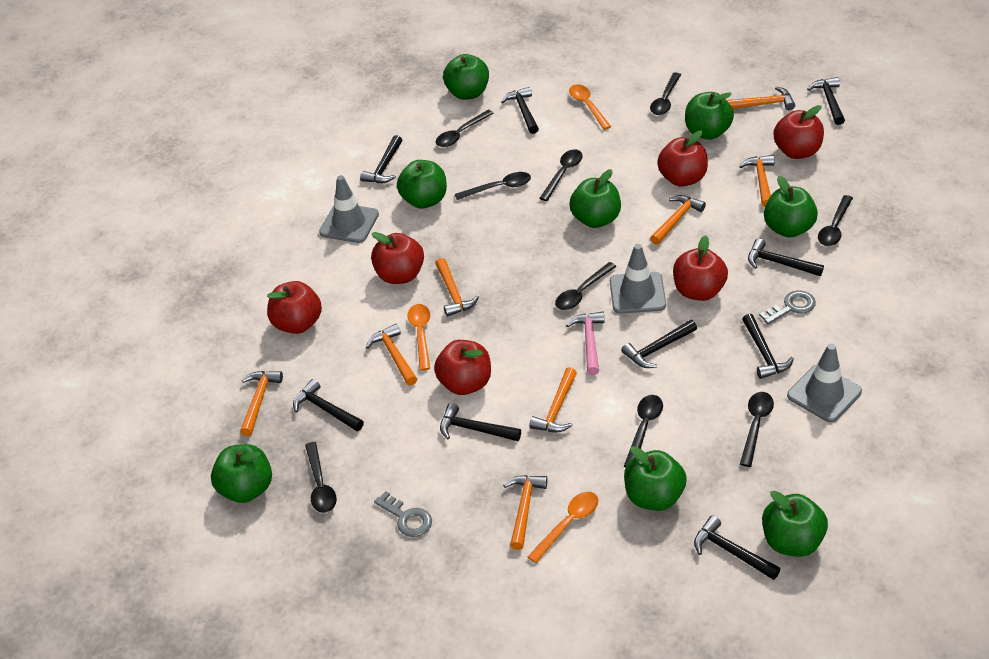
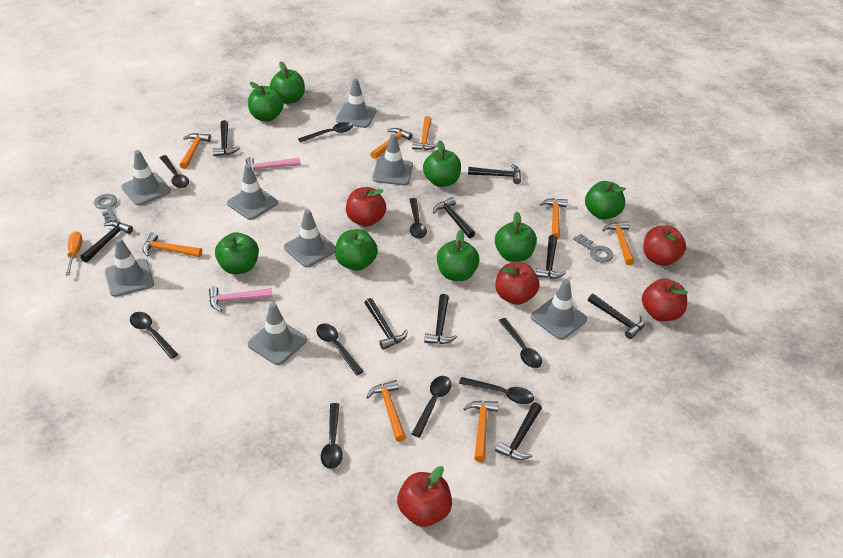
grey traffic cone: [319,175,379,243] [610,244,666,314] [787,344,862,422] = 3 -> [105,238,154,297] [121,150,171,205] [227,164,278,220] [248,302,307,365] [284,209,336,267] [336,78,377,128] [372,134,413,185] [531,279,587,340] = 8
orange screwdriver: none = 0 -> [66,231,82,276] = 1
orange spoon: [407,304,430,371] [527,492,598,563] [569,84,611,130] = 3 -> none = 0
pink hammer: [566,312,605,375] = 1 -> [209,287,273,312] [246,157,300,176] = 2
red apple: [267,281,322,334] [371,232,424,284] [434,340,491,395] [657,130,708,187] [673,235,728,301] [773,105,824,159] = 6 -> [346,187,386,226] [397,466,452,527] [496,262,540,305] [642,278,688,321] [643,226,686,266] = 5

